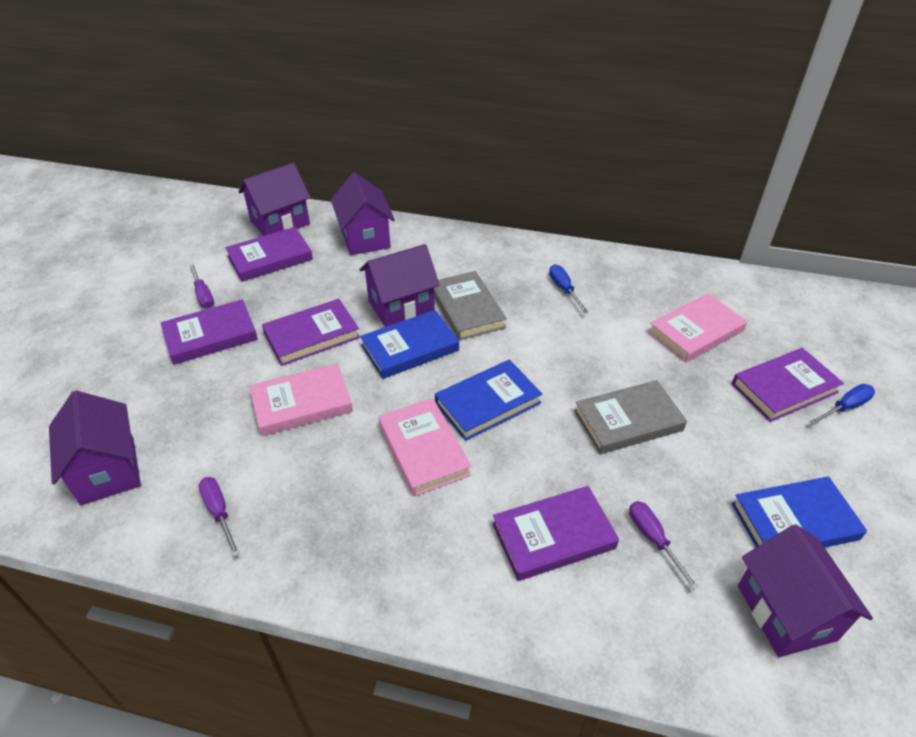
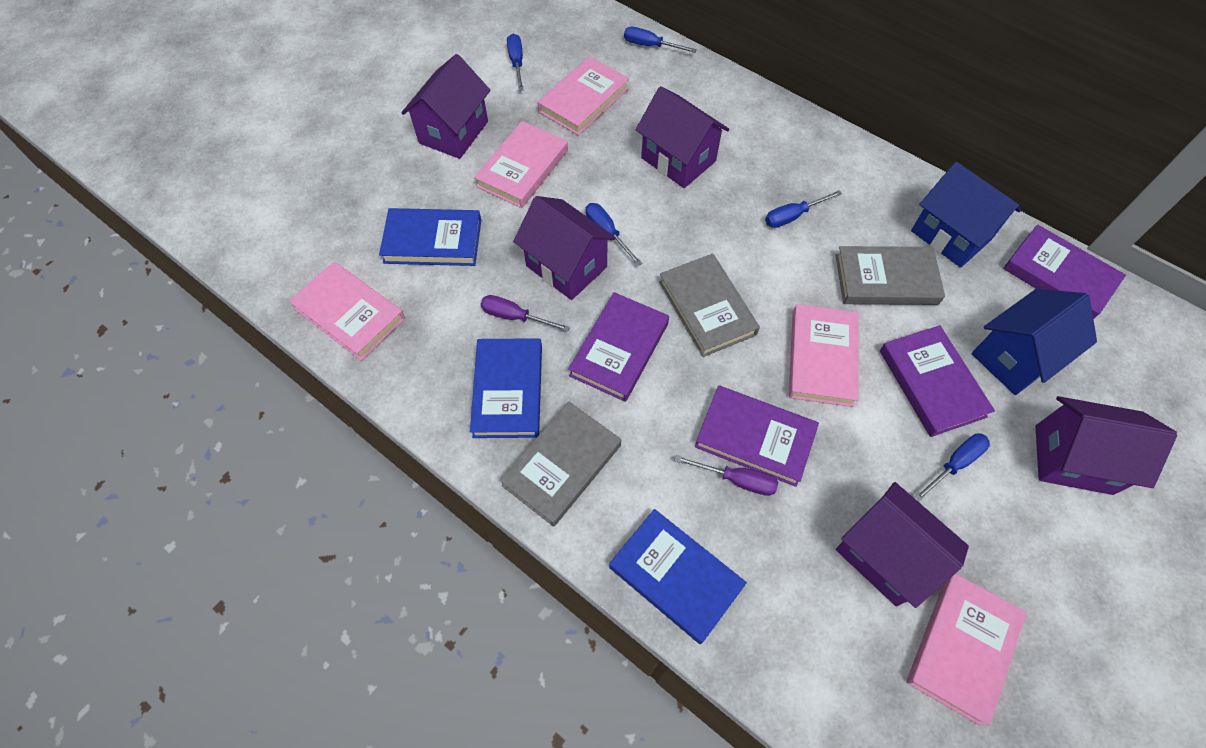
blue house: none = 0 -> [911,162,1021,268] [972,289,1097,395] = 2
blue screwdriver: [549,264,588,313] [809,384,875,425] = 2 -> [507,34,524,91] [586,203,642,266] [624,27,697,53] [765,190,842,228] [914,433,990,502] = 5
grey book: [434,271,507,340] [574,380,687,454] = 2 -> [500,402,621,527] [659,254,760,357] [835,246,945,305] = 3
pink book: [249,363,353,436] [378,398,472,496] [648,294,747,363] = 3 -> [289,262,405,361] [474,121,568,208] [537,56,629,136] [789,304,859,407] [906,573,1027,726] = 5
purple book: [161,299,258,365] [225,227,313,282] [262,299,360,366] [492,486,619,581] [732,348,844,422] = 5 -> [568,292,669,402] [695,386,819,487] [880,325,995,437] [1003,225,1126,319] = 4
purple screwdriver: [189,263,214,309] [199,477,240,557] [629,501,699,590] = 3 -> [480,295,570,332] [675,455,778,496] = 2

